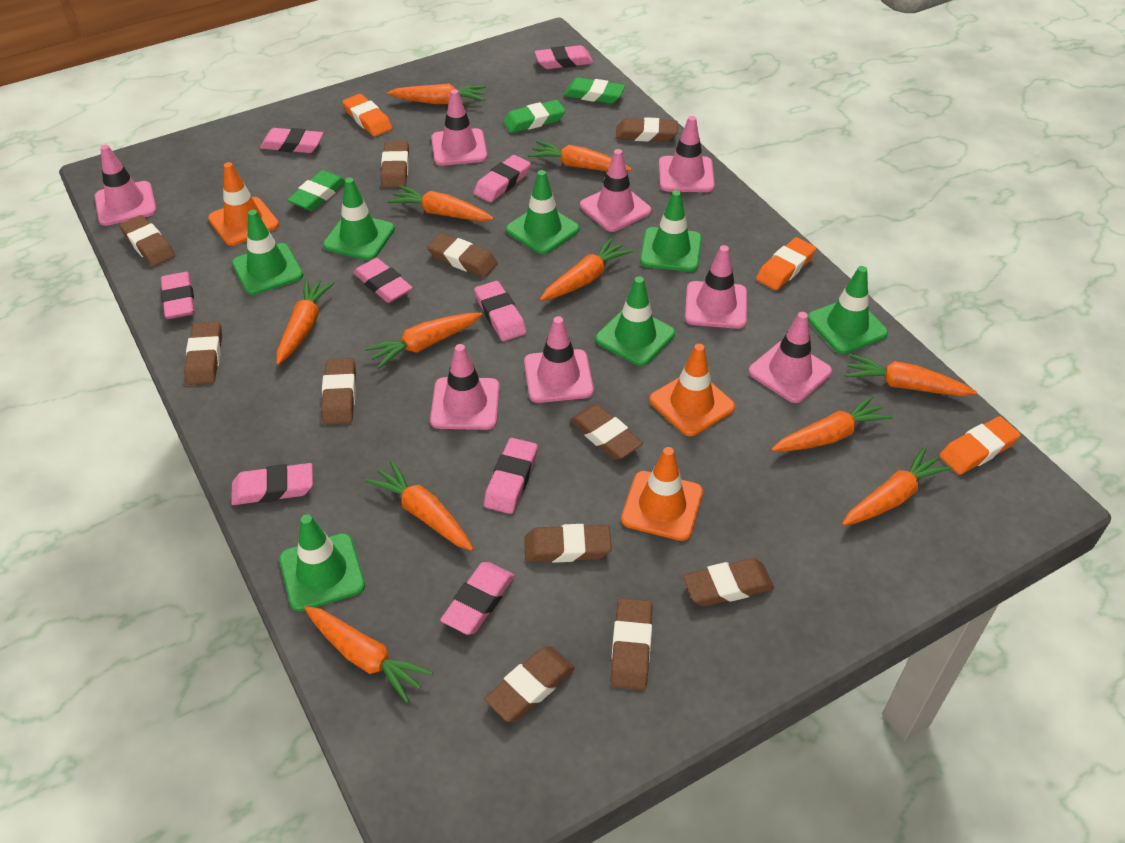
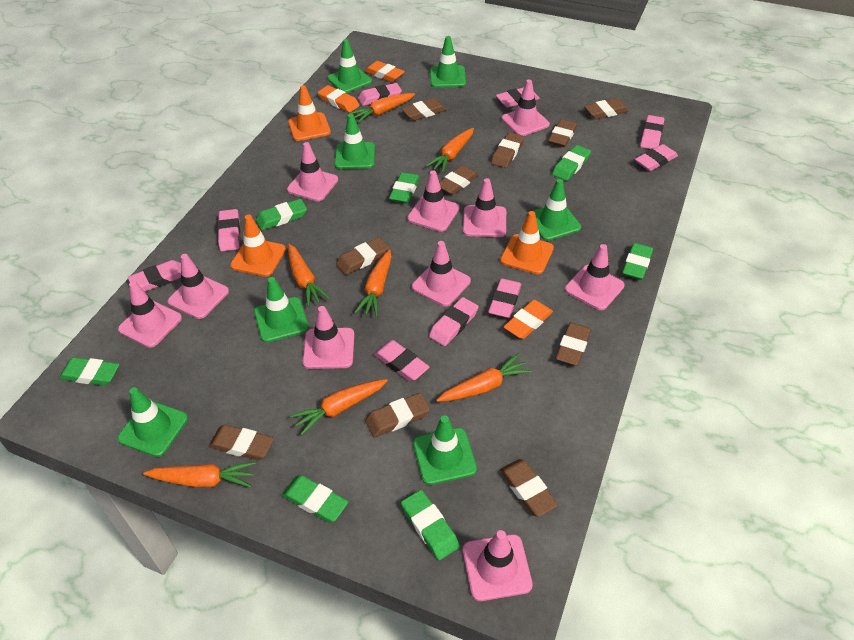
brown eraser: [120,215,175,267] [184,322,222,385] [321,358,356,425] [381,141,409,188] [427,233,498,277] [484,646,575,722] [524,524,612,563] [570,404,643,460] [610,598,652,690] [616,117,678,142] [683,558,774,606] = 11 -> [209,425,274,460] [336,237,389,275] [365,393,430,438] [402,98,446,121] [439,165,479,195] [491,132,524,168] [500,459,558,517] [548,119,577,147] [556,322,591,366] [584,98,629,119] = 10
green eraser: [287,170,345,211] [503,100,565,133] [564,77,625,104] = 3 -> [59,357,120,386] [256,199,307,230] [282,475,348,522] [389,172,420,203] [401,490,460,560] [552,145,591,181] [622,243,653,280] = 7
orange carrot: [277,278,335,365] [304,606,433,703] [365,313,482,369] [365,460,474,551] [387,84,486,104] [388,185,494,221] [528,141,632,171] [540,237,633,301] [771,395,893,452] [842,447,952,526] [845,354,977,396] = 11 -> [143,462,256,487] [288,244,330,307] [290,379,388,435] [349,93,415,123] [354,249,392,317] [426,128,474,173] [436,353,532,402] = 7
pink traffic cone: [95,145,157,226] [430,344,500,430] [431,89,487,166] [524,316,594,403] [580,149,652,232] [659,116,715,192] [685,245,747,329] [749,312,832,403] = 8 -> [118,281,182,348] [167,254,229,319] [287,142,338,202] [302,306,355,369] [407,170,460,232] [412,241,471,306] [463,178,506,237] [463,530,533,601] [501,80,550,136] [565,244,625,310] = 10

